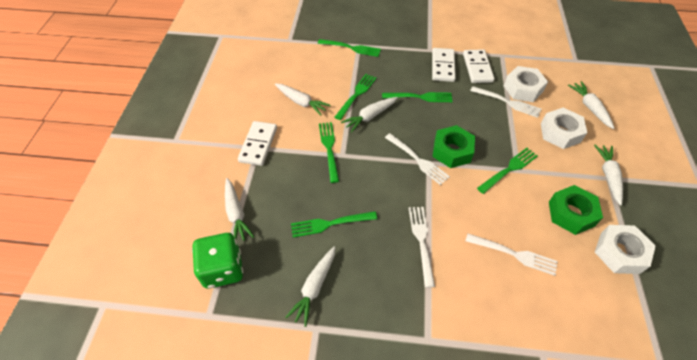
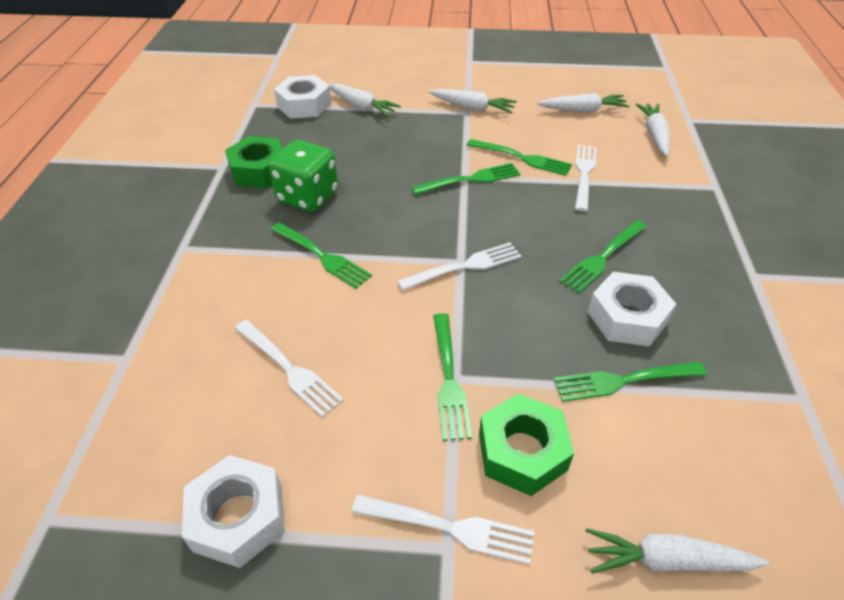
white carrot: [225,178,254,241] [275,83,331,115] [286,246,336,327] [341,97,398,133] [568,81,614,129] [594,145,623,206] = 6 -> [328,83,401,117] [429,89,517,113] [538,93,629,112] [586,528,769,574] [636,103,670,156] = 5
white domino: [238,121,277,166] [432,48,456,82] [463,49,495,83] = 3 -> none = 0

